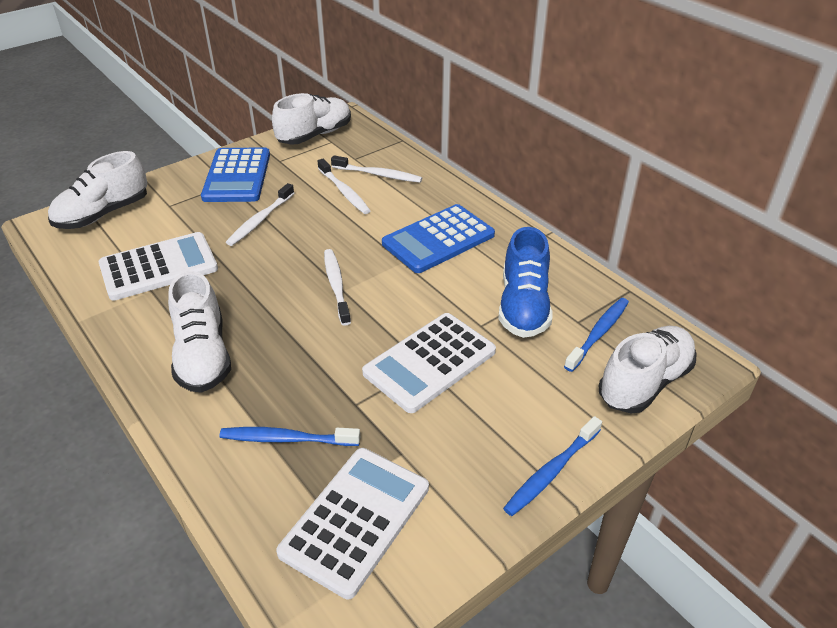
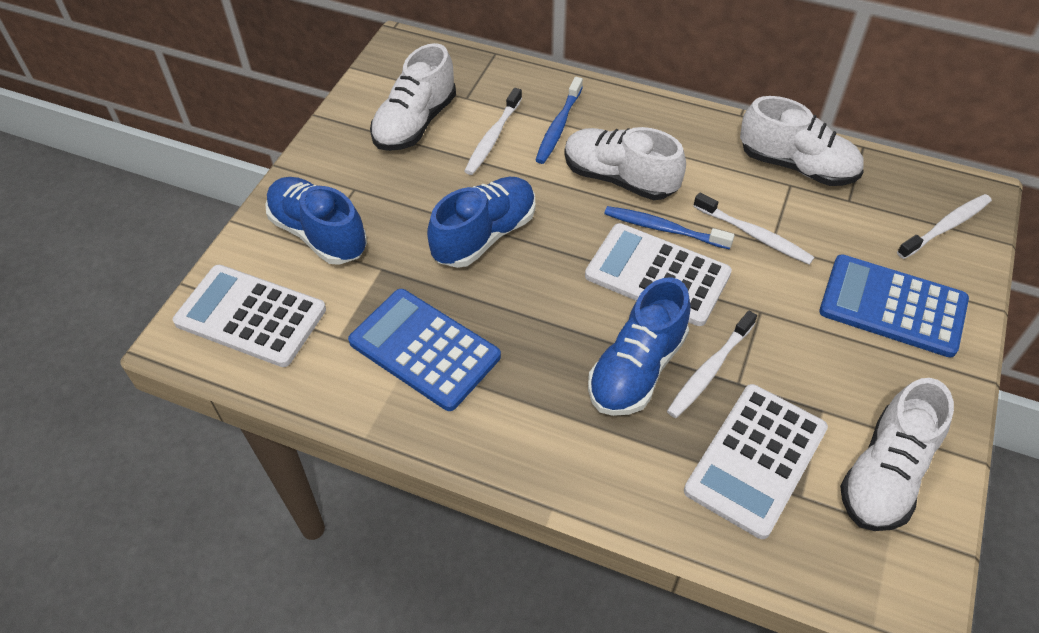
blue shoe: [498,227,553,338] = 1 -> [265,177,367,265] [427,177,535,268] [588,277,691,416] = 3
blue toothbrush: [219,427,360,446] [503,416,602,516] [564,298,629,372] = 3 -> [535,77,583,164] [604,206,735,250] = 2

